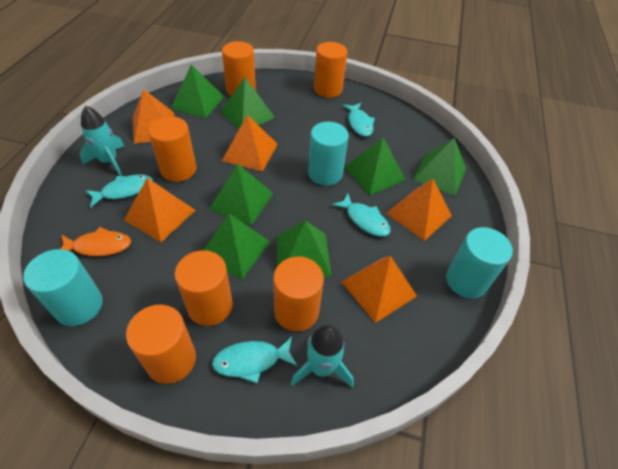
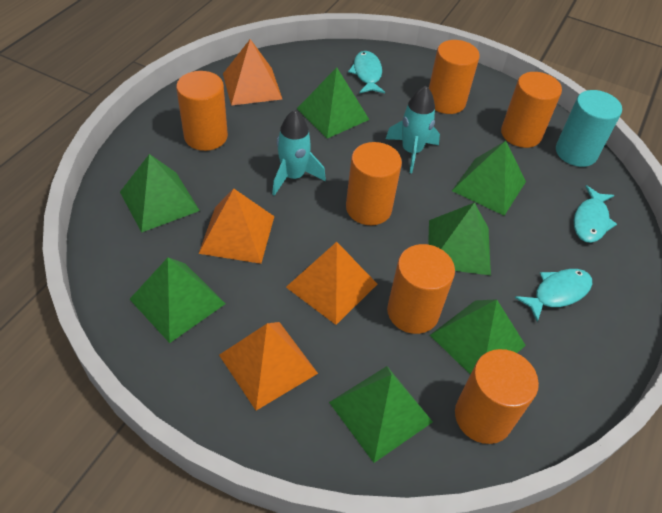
orange fish: [60,227,131,256] = 1 -> none = 0
orange pyramid: [124,178,195,242] [132,89,175,144] [222,114,278,172] [342,256,417,323] [386,179,452,241] = 5 -> [199,189,274,264] [219,322,318,411] [223,39,282,106] [286,242,377,325] = 4
turquoise cylinder: [23,249,103,326] [308,122,349,186] [446,227,513,298] = 3 -> [556,90,622,167] = 1
turquoise fish: [85,174,153,208] [212,337,298,383] [332,194,391,237] [342,103,375,137] = 4 -> [348,51,385,93] [515,269,592,322] [574,185,617,243] = 3

